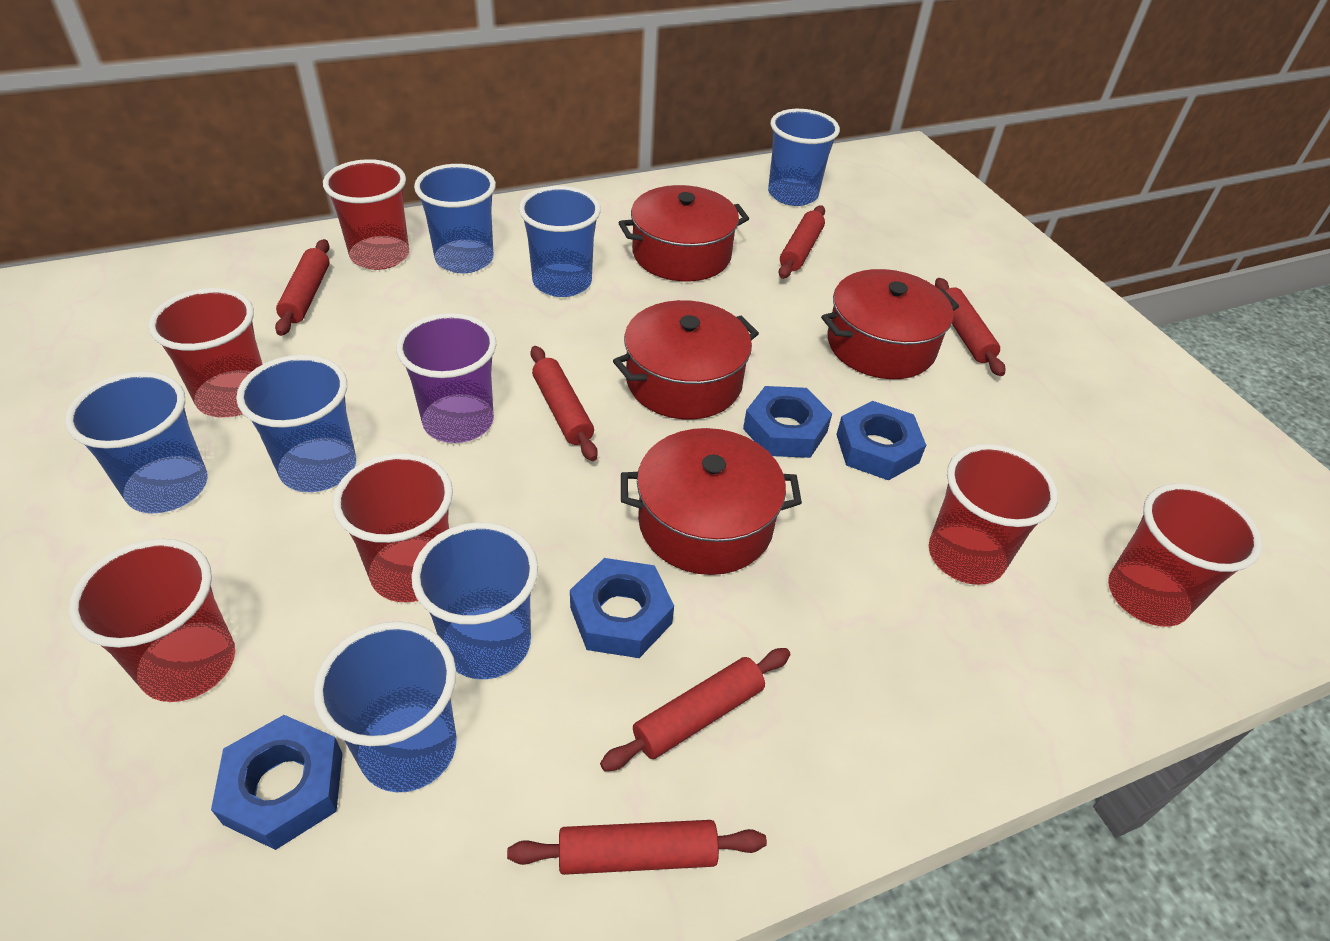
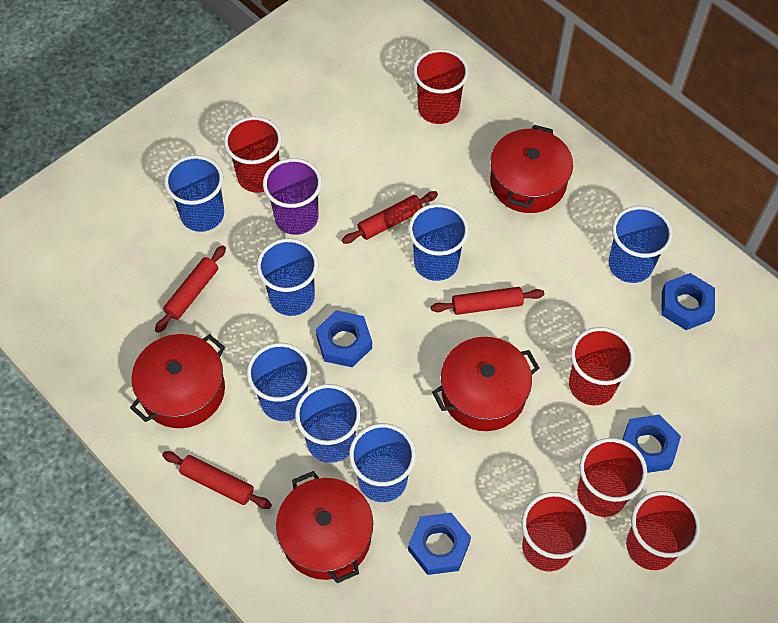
red rolling pin: [275,239,330,336] [507,820,767,875] [530,346,598,461] [600,648,791,771] [778,205,825,279] [935,278,1005,376] = 6 -> [155,245,226,333] [162,451,272,509] [342,191,438,244] [431,287,544,315] = 4

